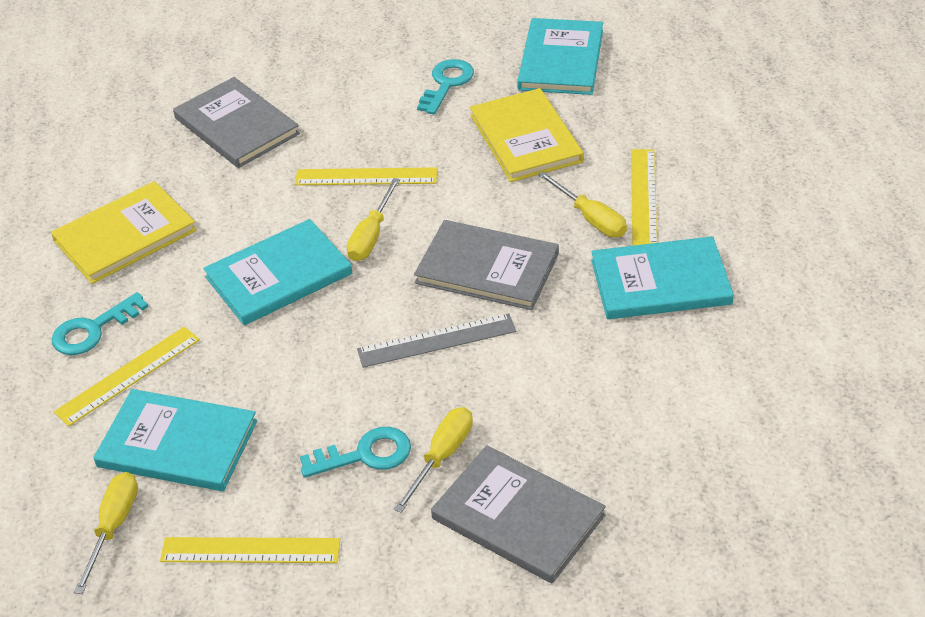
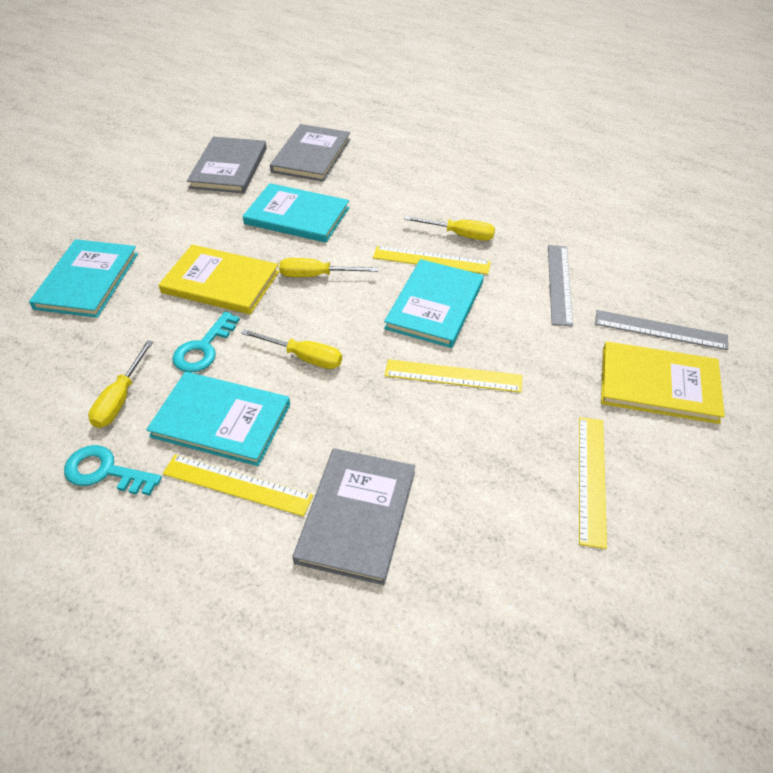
grey ruler: [357,313,516,368] = 1 -> [548,245,573,326] [595,310,728,350] = 2
turquoise key: [52,292,149,355] [300,427,411,478] [417,59,474,114] = 3 -> [64,445,162,495] [172,312,240,373] = 2

